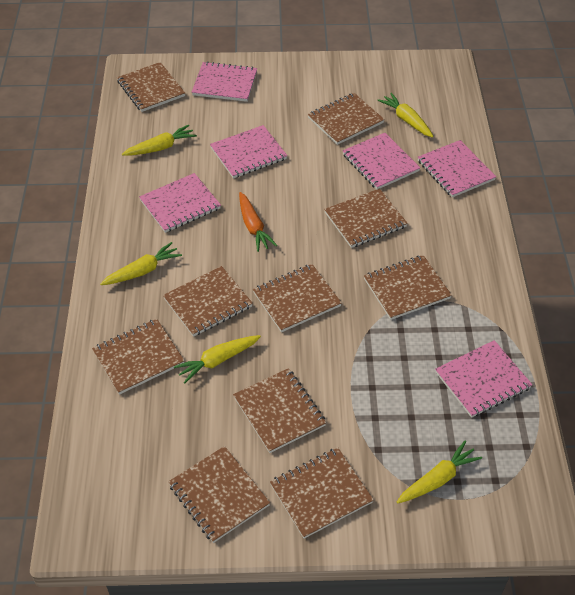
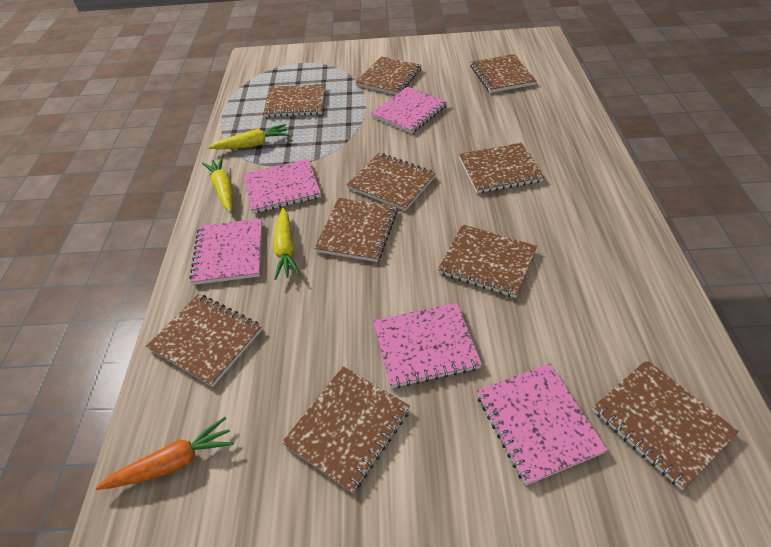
pink notebook: [139,173,221,233] [192,61,257,102] [210,125,287,179] [343,133,420,190] [418,140,496,198] [435,340,533,418] = 6 -> [190,218,262,285] [244,159,321,214] [371,87,447,133] [373,303,482,388] [477,363,608,485] = 5
yellow carrot: [100,242,182,285] [122,125,197,156] [174,335,261,383] [377,93,434,137] [397,441,482,503] = 5 -> [202,157,233,212] [208,124,289,149] [274,208,301,280] = 3

